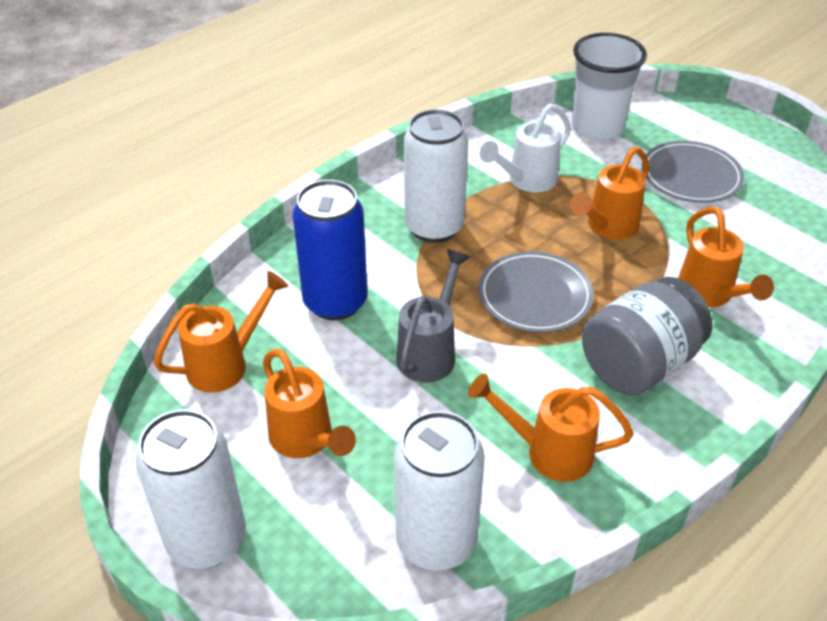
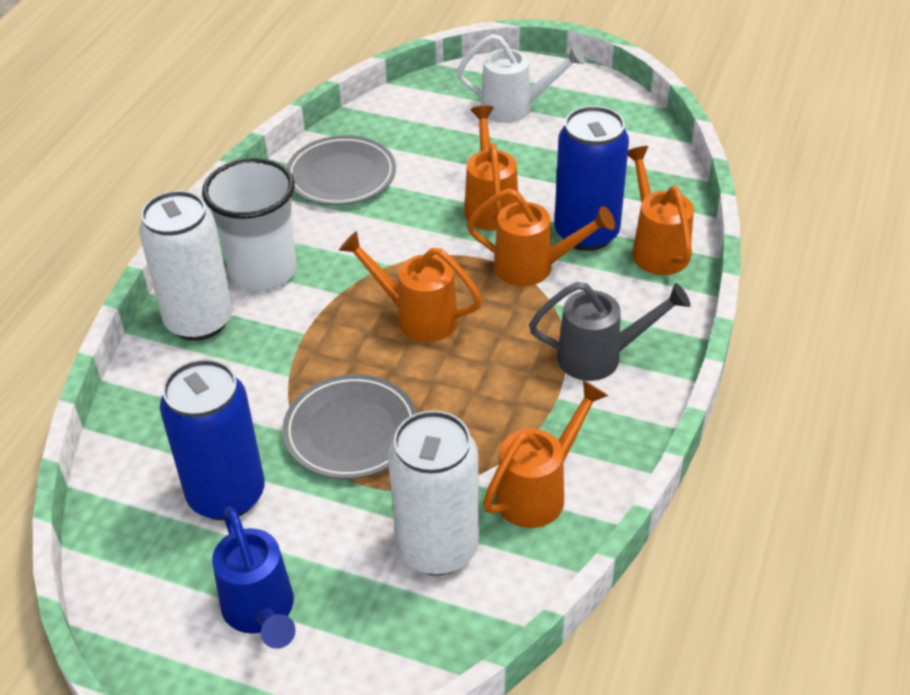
blue can: [293,180,367,320] = 1 -> [160,359,265,520] [554,106,629,251] = 2
blue watering can: none = 0 -> [212,507,296,649] = 1
grey jar: [582,277,712,396] = 1 -> none = 0
white can: [136,409,246,569] [394,411,485,571] [404,109,468,243] = 3 -> [139,191,232,341] [388,410,479,575] = 2

